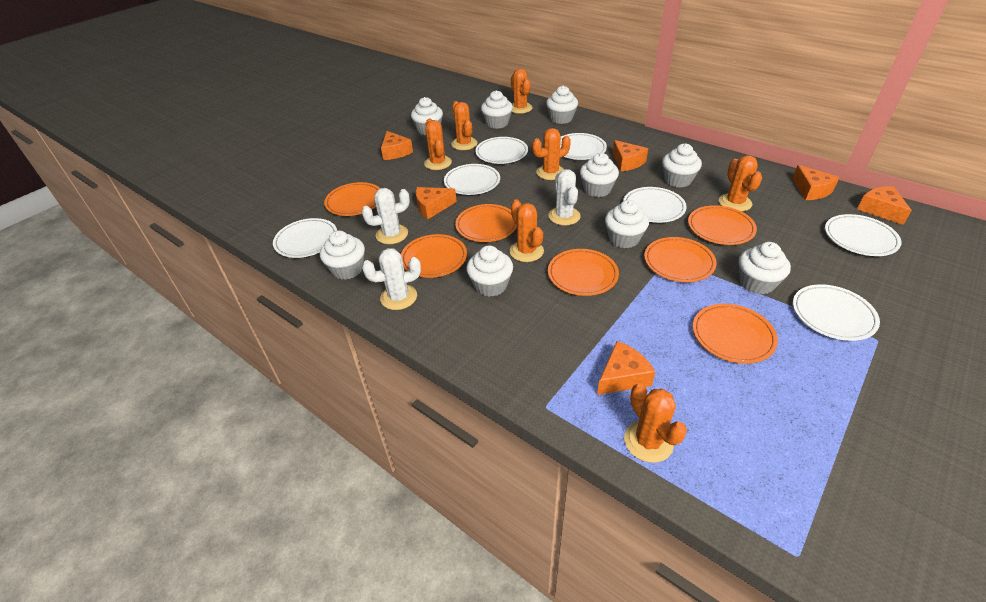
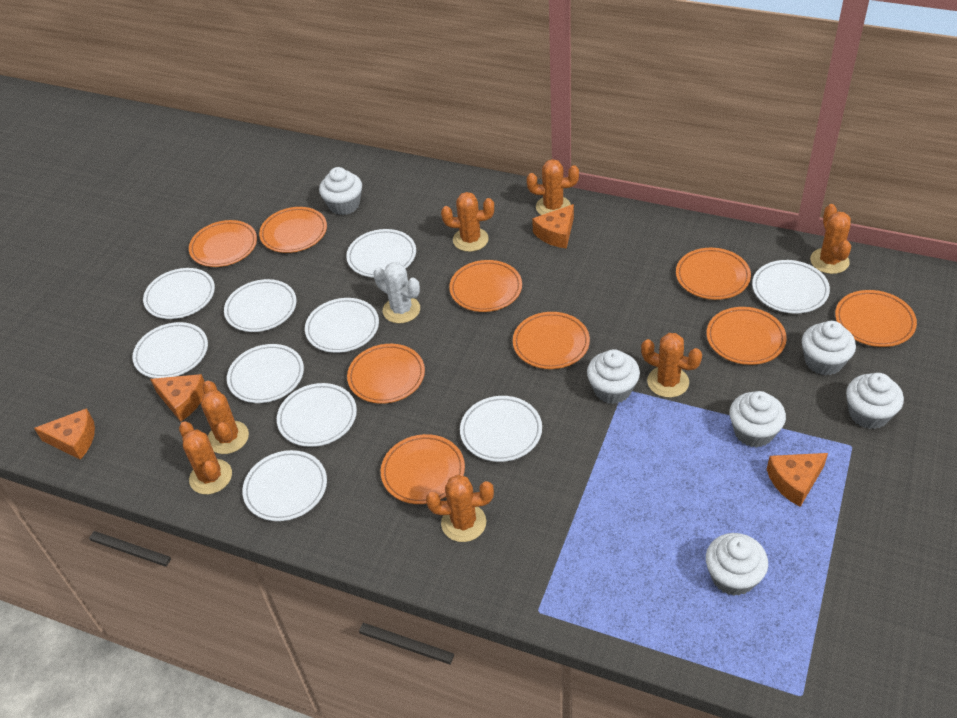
orange cheese: [381,131,413,160] [416,187,457,219] [597,341,655,395] [612,140,648,171] [792,165,840,200] [857,186,912,225] = 6 -> [34,408,95,460] [150,374,205,422] [532,204,574,249] [767,453,828,507] = 4
orange plate: [324,182,380,216] [401,234,467,278] [455,204,517,242] [548,249,619,296] [644,237,717,282] [688,205,757,245] [693,304,778,364] = 7 -> [189,220,257,267] [259,207,327,253] [347,344,425,404] [381,434,465,504] [449,260,522,312] [513,312,590,369] [676,248,751,300] [707,307,787,365] [835,290,917,347] = 9
white cactus: [361,188,410,244] [362,248,421,310] [548,169,581,226] = 3 -> [373,262,420,323] = 1
white cupcake: [320,230,365,280] [411,97,443,135] [466,245,513,297] [481,90,513,129] [546,86,578,124] [580,153,619,197] [605,200,649,248] [662,144,702,188] [739,242,791,294] = 9 -> [319,167,362,215] [587,349,640,404] [706,533,768,596] [729,391,786,448] [802,321,856,375] [846,373,904,429] = 6
white plate: [273,218,337,258] [444,164,500,195] [475,137,528,164] [560,133,607,160] [623,187,687,223] [793,284,880,341] [825,214,901,256] = 7 -> [132,322,208,378] [143,268,215,319] [224,279,296,332] [227,344,304,403] [242,450,327,521] [277,383,357,447] [305,298,379,353] [346,229,416,278] [460,396,542,462] [752,260,830,313] = 10

